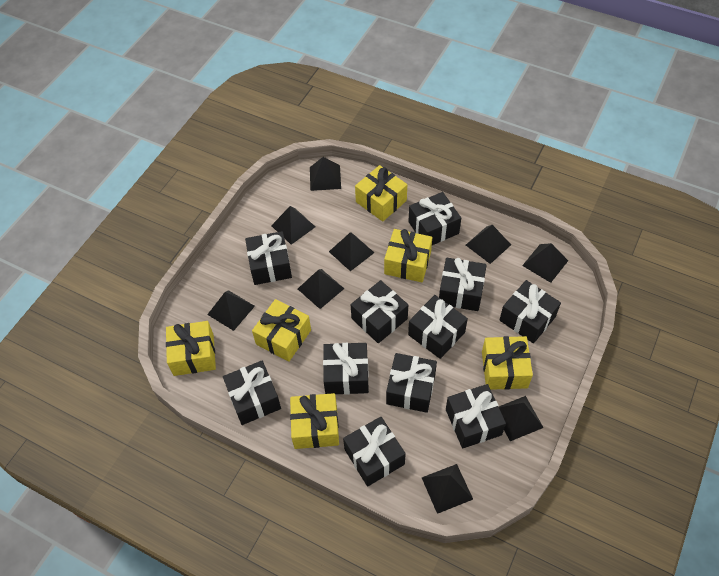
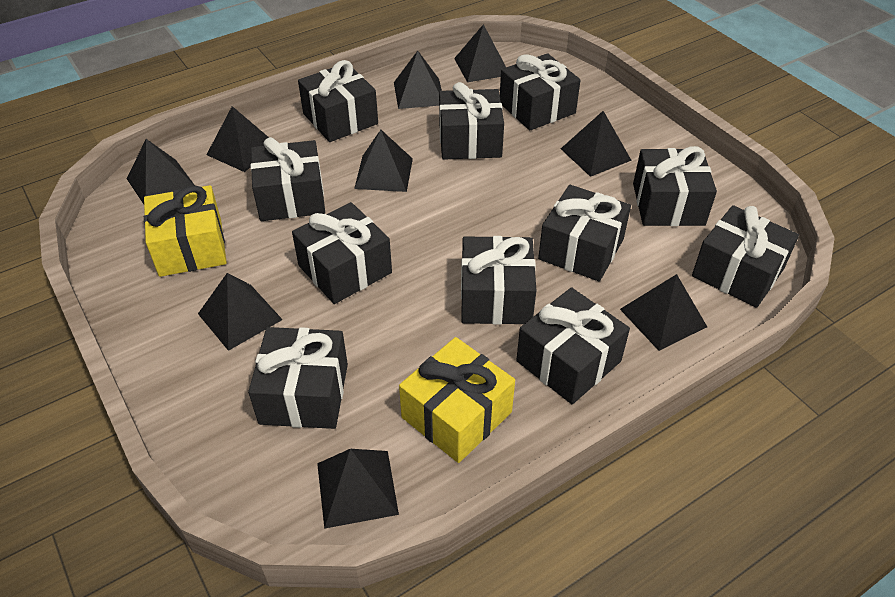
yellow gift: [166,321,216,376] [252,299,311,362] [290,393,339,449] [355,165,407,221] [384,229,432,282] [482,336,533,390] = 6 -> [144,185,227,277] [399,337,515,463] = 2

